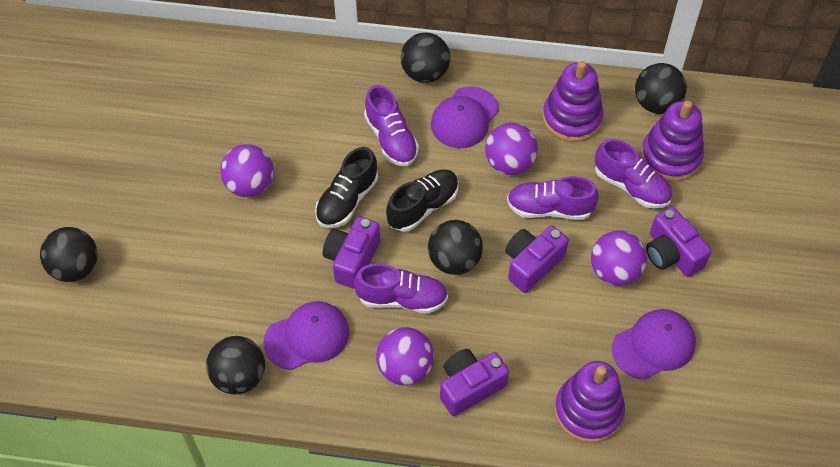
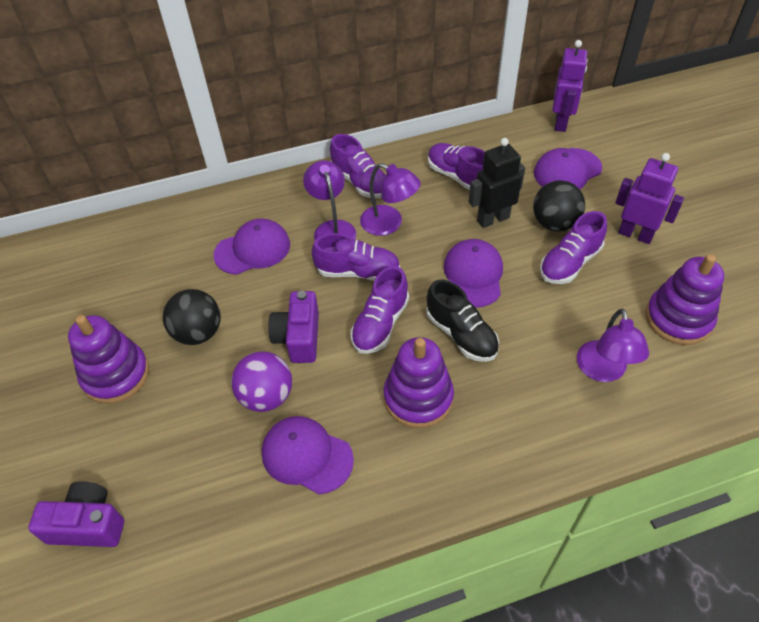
black ball: [40,227,98,282] [206,336,265,394] [401,32,450,83] [428,220,483,275] [635,63,687,114] = 5 -> [163,289,221,345] [533,180,585,232] = 2
black robot: none = 0 -> [469,138,525,228] = 1
black shoe: [315,147,378,228] [386,169,459,232] = 2 -> [426,280,499,362] = 1
purple ball: [220,144,274,197] [376,327,434,386] [485,123,538,175] [591,231,647,286] = 4 -> [231,352,292,412] = 1
purple camera: [323,216,380,289] [440,349,509,416] [505,226,569,293] [646,207,712,277] = 4 -> [28,481,124,547] [268,291,319,363] = 2
purple cap: [263,301,349,370] [431,86,499,148] [612,309,696,380] = 3 -> [213,219,290,275] [262,416,354,494] [443,239,503,308] [534,148,602,189] = 4
purple lamp: none = 0 -> [303,160,356,240] [360,163,421,236] [577,308,649,382] = 3
purple robot: none = 0 -> [552,40,588,132] [615,153,684,244] = 2
purple shoe: [354,263,448,314] [364,85,419,166] [507,176,599,220] [595,139,672,209] = 4 -> [312,233,400,281] [330,134,385,198] [351,266,409,354] [428,143,485,190] [540,211,607,284] = 5

